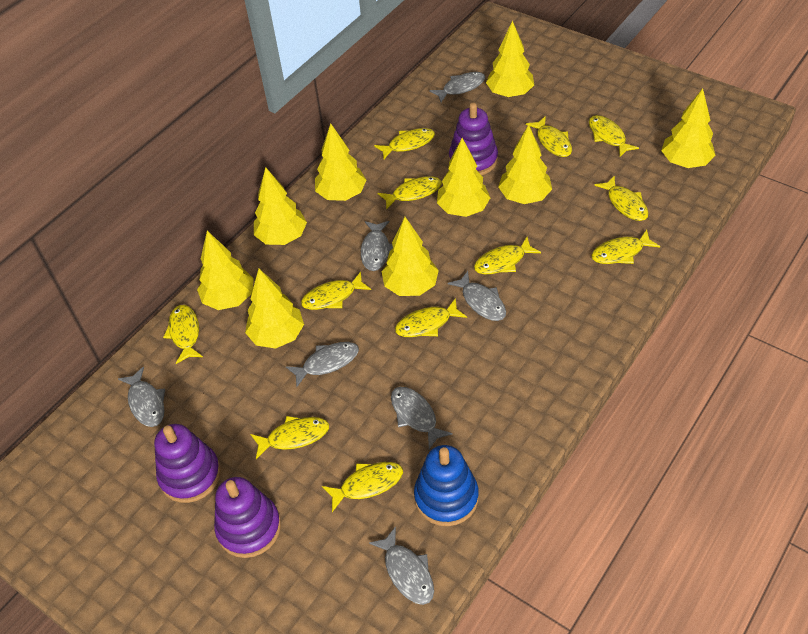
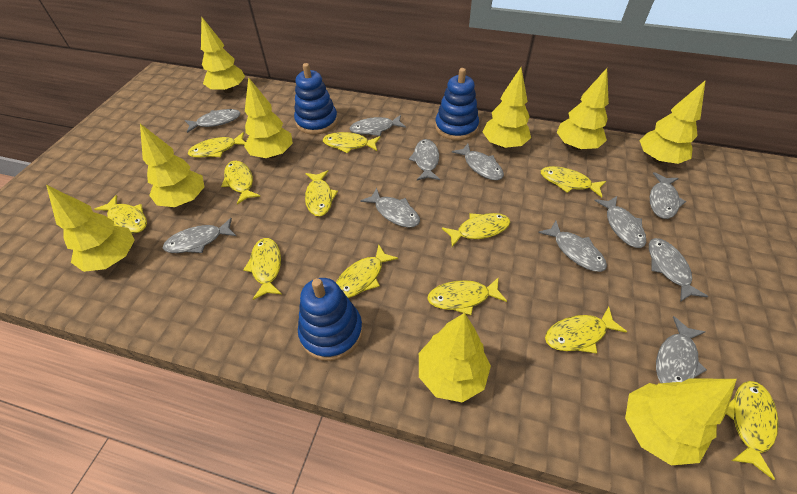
blue stacking toy: [414,445,479,526] = 1 -> [294,63,338,135] [298,278,363,361] [435,68,479,141] = 3
grey fish: [118,367,165,427] [286,342,359,387] [361,221,393,271] [369,526,434,605] [391,387,453,449] [429,72,485,102] [447,271,506,321] = 7 -> [163,218,236,253] [185,109,241,133] [349,115,406,136] [360,188,420,228] [409,139,440,180] [452,144,504,180] [538,220,607,272] [594,196,646,248] [649,238,709,302] [650,172,686,219] [656,316,707,383] = 11
purple stacking toy: [154,424,221,503] [214,477,281,558] [449,103,498,175] = 3 -> none = 0

